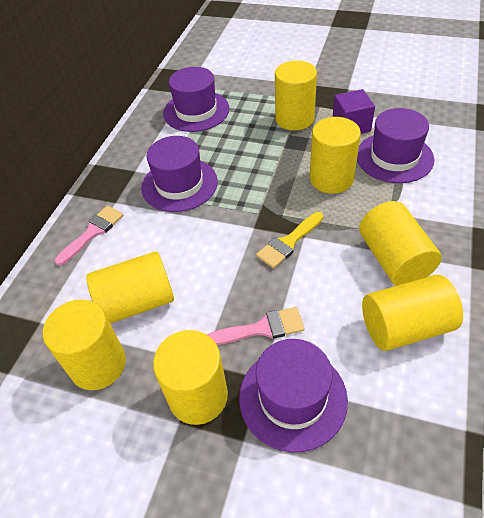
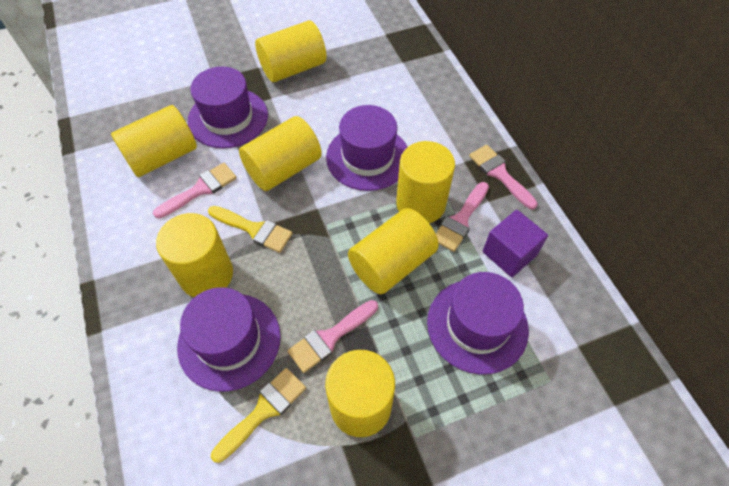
pink brush: [54,206,124,266] [207,307,305,345] = 2 -> [153,163,237,218] [288,300,378,373] [436,182,489,252] [469,145,538,209] = 4
yellow brush: [256,212,323,269] = 1 -> [208,206,293,253] [211,368,306,463] = 2

